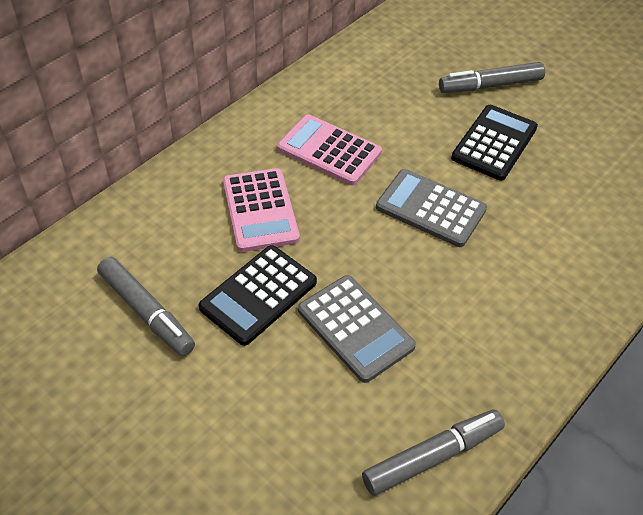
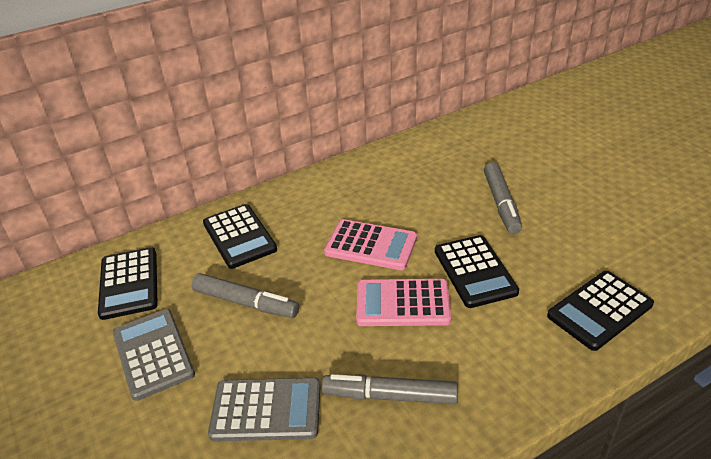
black calculator: [199,245,317,346] [451,105,538,181] = 2 -> [98,247,158,320] [203,204,277,269] [435,235,519,308] [547,271,654,351] = 4

